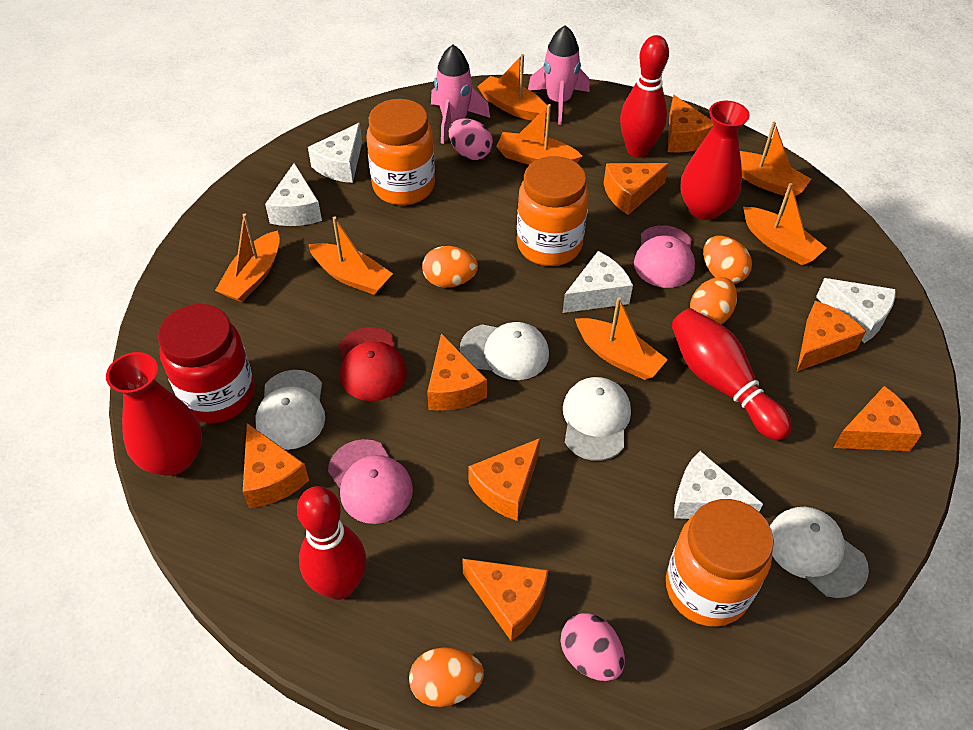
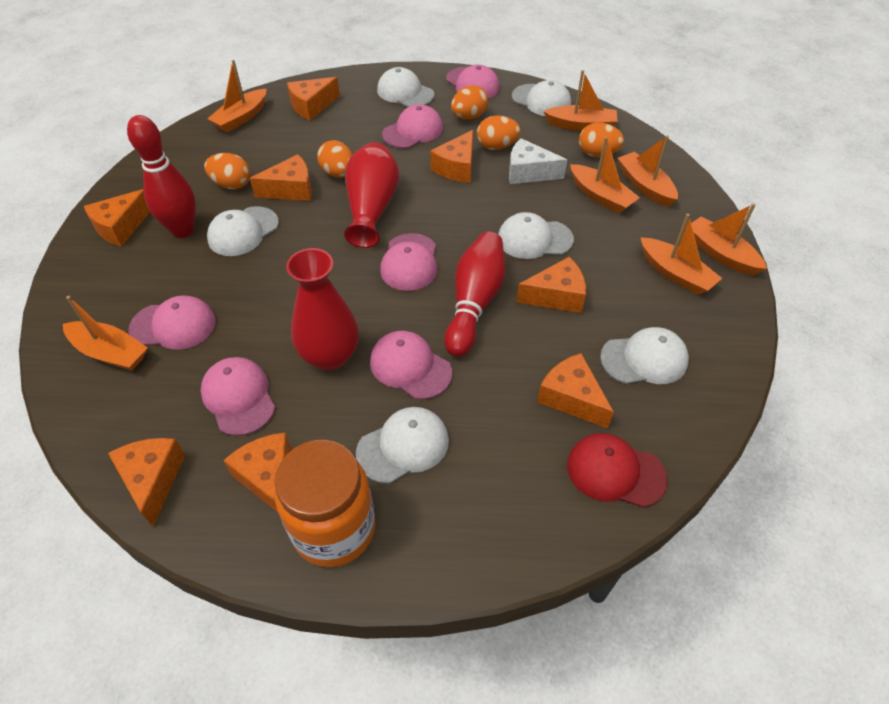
orange egg: [409,647,484,707] [422,246,478,288] [690,277,737,324] [703,236,752,284] = 4 -> [204,153,251,189] [317,140,353,178] [451,85,488,119] [477,115,521,150] [579,122,624,157] = 5
orange jar: [366,99,435,205] [517,156,589,266] [666,499,774,627] = 3 -> [274,440,375,567] = 1
pink cap: [328,439,413,524] [634,225,695,288] = 2 -> [128,295,216,350] [201,357,275,436] [370,331,452,400] [380,233,437,291] [382,104,443,149] [446,65,500,99] = 6
pink egg: [449,118,493,160] [561,613,625,681] = 2 -> none = 0
pink rocket: [431,45,490,144] [528,25,589,125] = 2 -> none = 0
red bowling pin: [297,486,366,600] [620,35,669,158] [671,308,792,441] = 3 -> [127,115,196,238] [444,232,506,357] = 2
red jar: [158,304,255,423] = 1 -> none = 0
white cap: [255,370,325,450] [460,322,549,380] [563,377,631,461] [770,507,869,598] = 4 -> [207,206,279,256] [356,407,449,484] [377,67,434,107] [498,212,574,259] [512,80,571,116] [600,327,689,384] = 6
white cheese: [265,163,322,226] [308,123,362,183] [563,251,633,313] [674,451,763,519] [816,278,896,343] = 5 -> [509,138,567,184] = 1

